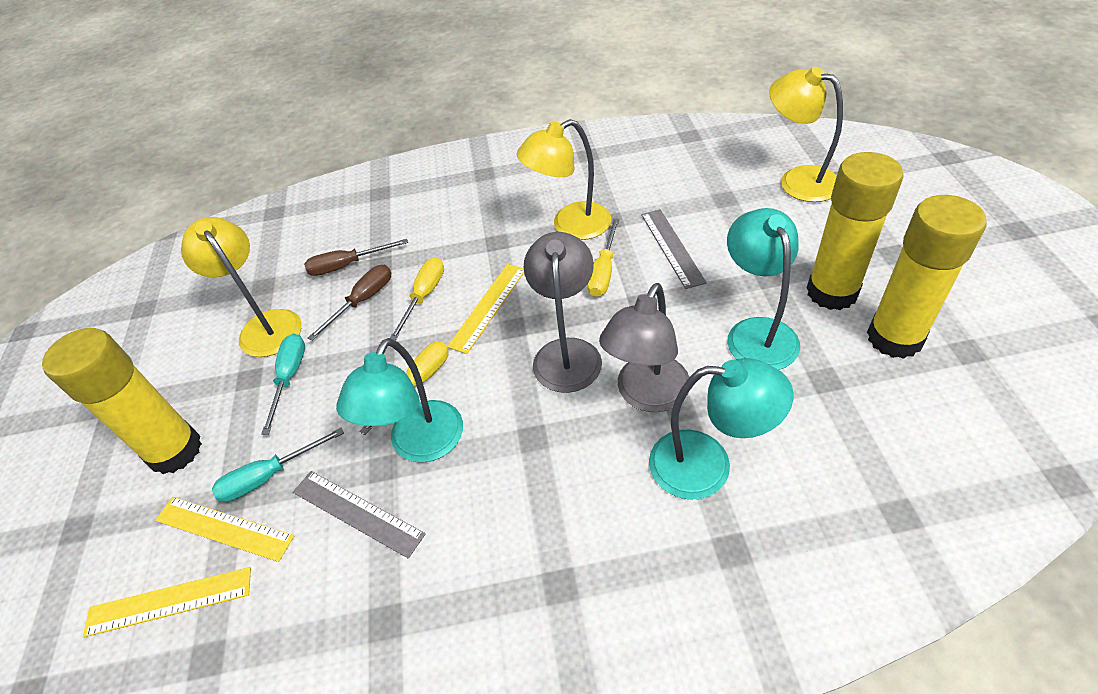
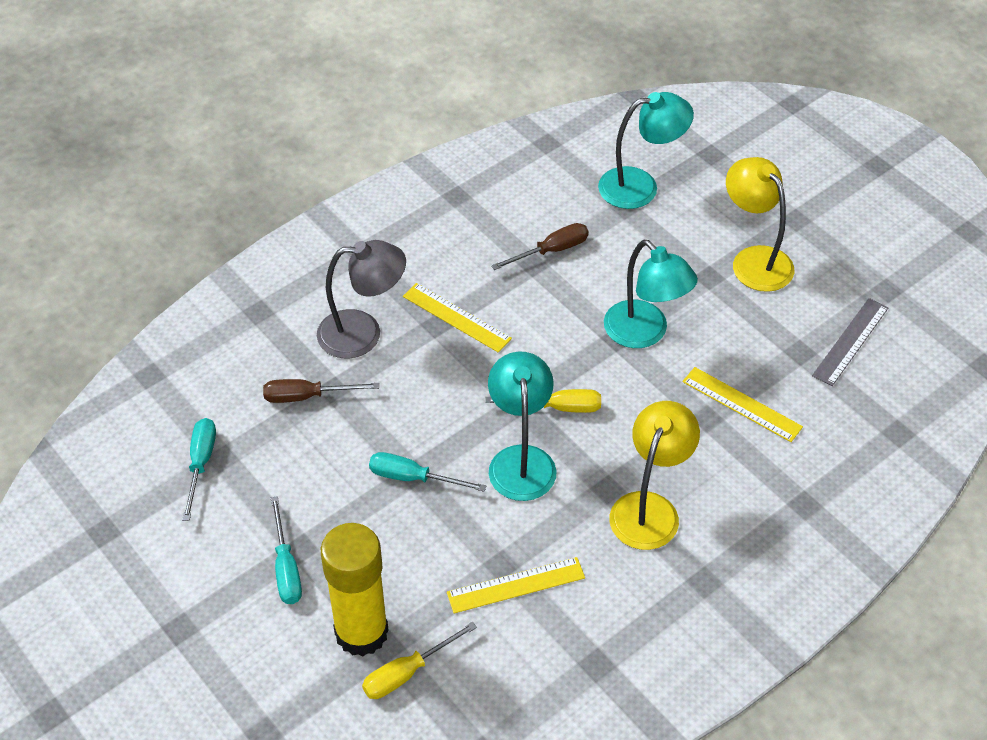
grey lamp: [523,232,602,393] [599,283,689,412] = 2 -> [317,240,406,358] = 1
grey ruler: [293,471,425,559] [641,209,707,289] = 2 -> [812,298,888,386] = 1
turquoise screwdriver: [212,428,344,502] [261,334,305,435] = 2 -> [182,418,216,521] [271,496,302,604] [369,452,486,492] = 3
yellow glue stick: [42,328,202,474] [807,152,904,310] [867,195,987,359] = 3 -> [321,523,389,656] = 1
yellow lamp: [181,217,302,357] [517,119,612,240] [769,67,843,202] = 3 -> [609,401,700,550] [726,157,794,292] = 2
yellow screwdriver: [359,341,449,435] [390,257,444,341] [587,218,619,297] = 3 -> [362,622,477,699] [485,389,601,413] = 2

